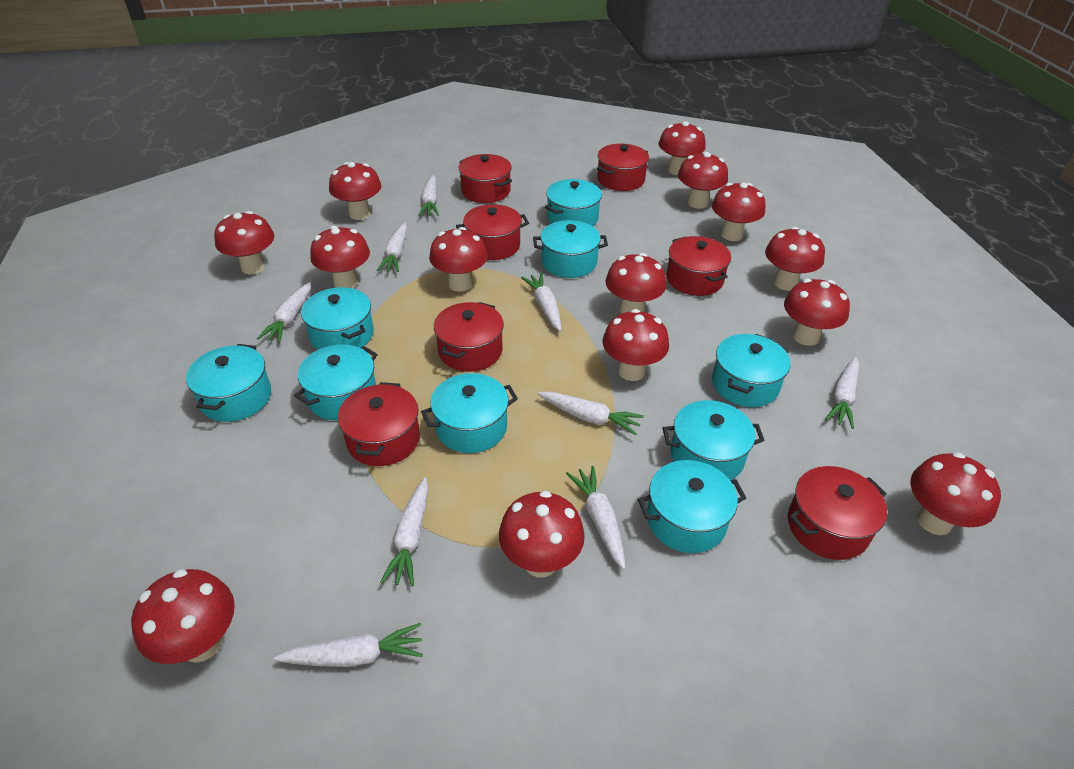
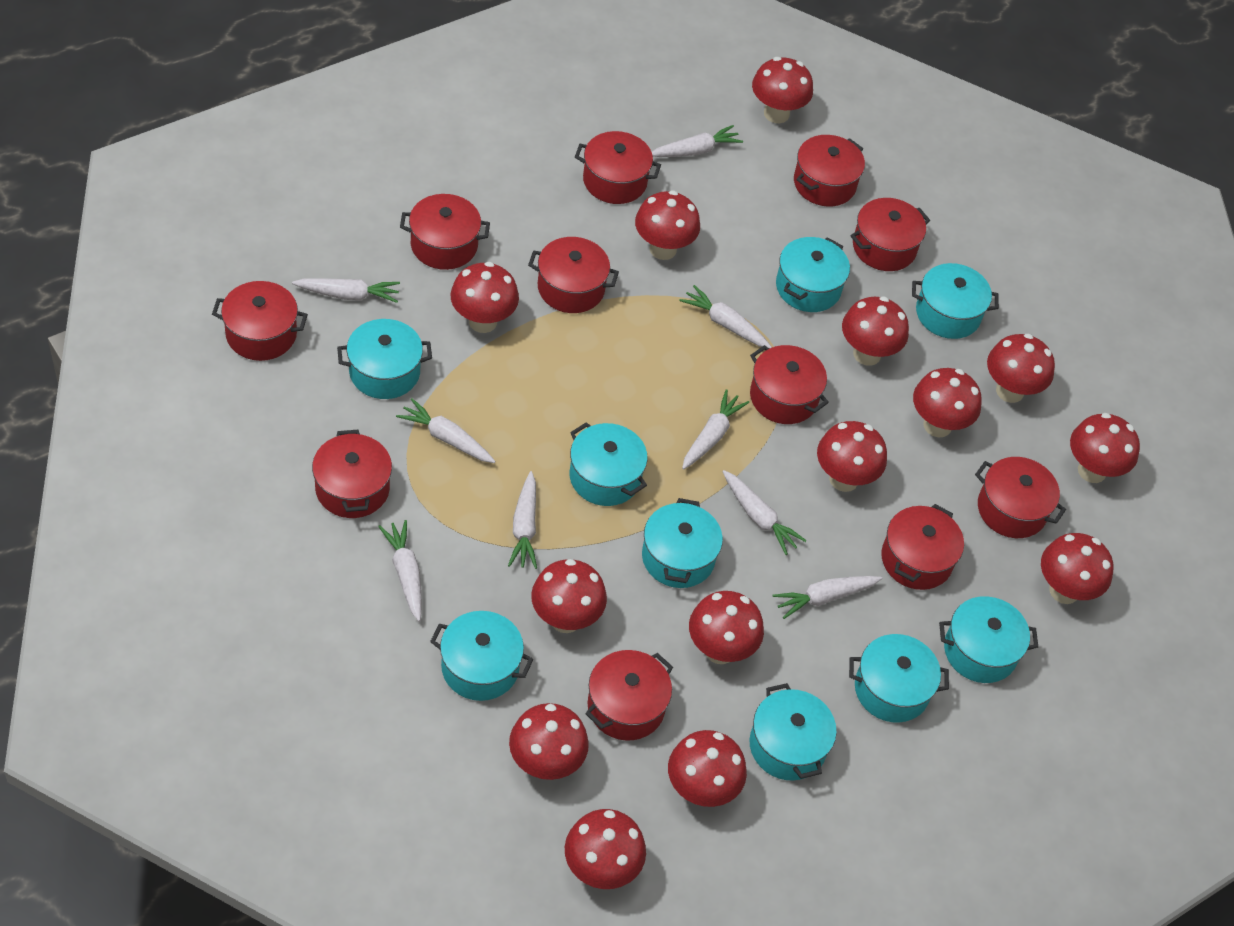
red pot: [338,382,420,466] [434,302,504,372] [456,204,529,260] [459,154,512,203] [597,144,649,191] [667,236,731,296] [788,466,887,560] = 7 -> [212,281,308,361] [312,430,392,518] [400,194,490,270] [528,237,619,313] [575,131,661,204] [585,650,673,741] [750,345,829,424] [794,135,865,207] [850,198,930,271] [881,504,964,590] [975,457,1066,538] = 11

